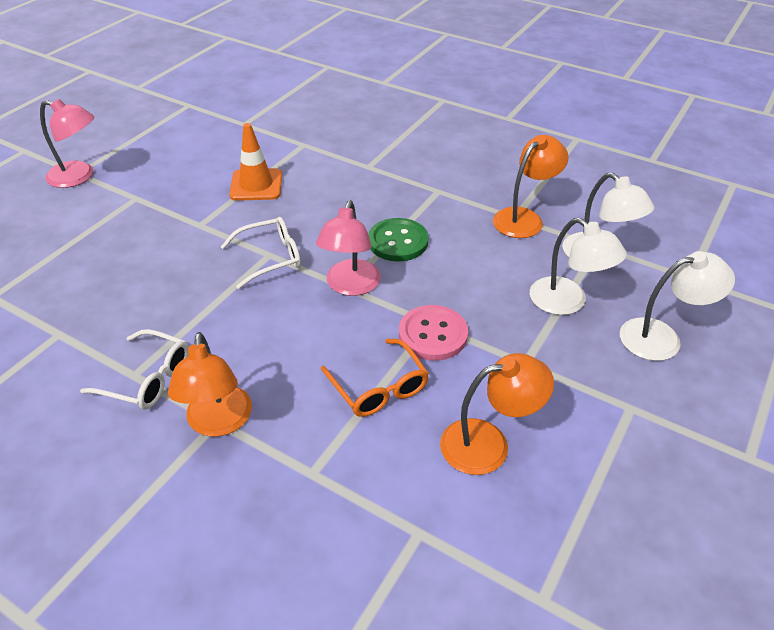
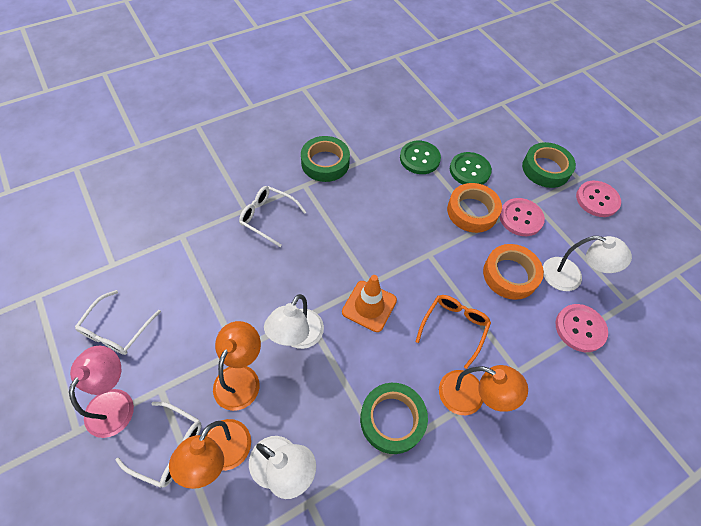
green button: [368,218,428,262] = 1 -> [400,141,441,174] [450,152,492,185] = 2
green tape: none = 0 -> [301,136,350,182] [360,383,428,454] [522,142,576,188] = 3
orange tape: none = 0 -> [447,183,502,233] [483,244,544,300] = 2
pink button: [399,305,468,361] = 1 -> [499,198,545,236] [556,304,608,352] [576,181,621,217] = 3
pink lamp: [40,99,95,188] [316,200,381,296] = 2 -> [69,346,134,438] = 1
white glasses: [80,329,188,410] [221,217,301,289] = 2 -> [75,290,161,355] [115,402,201,488] [239,186,306,247] = 3

